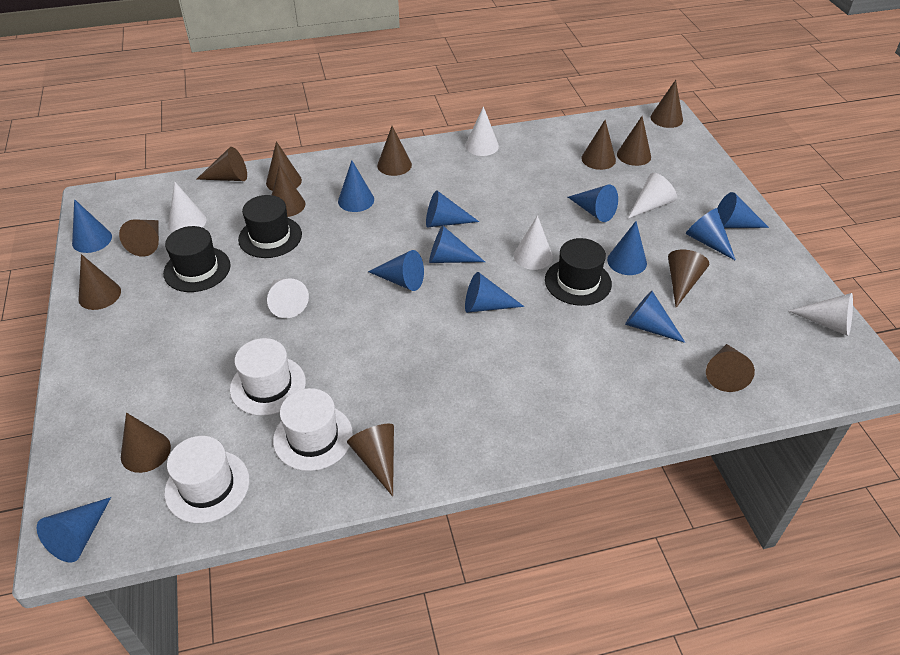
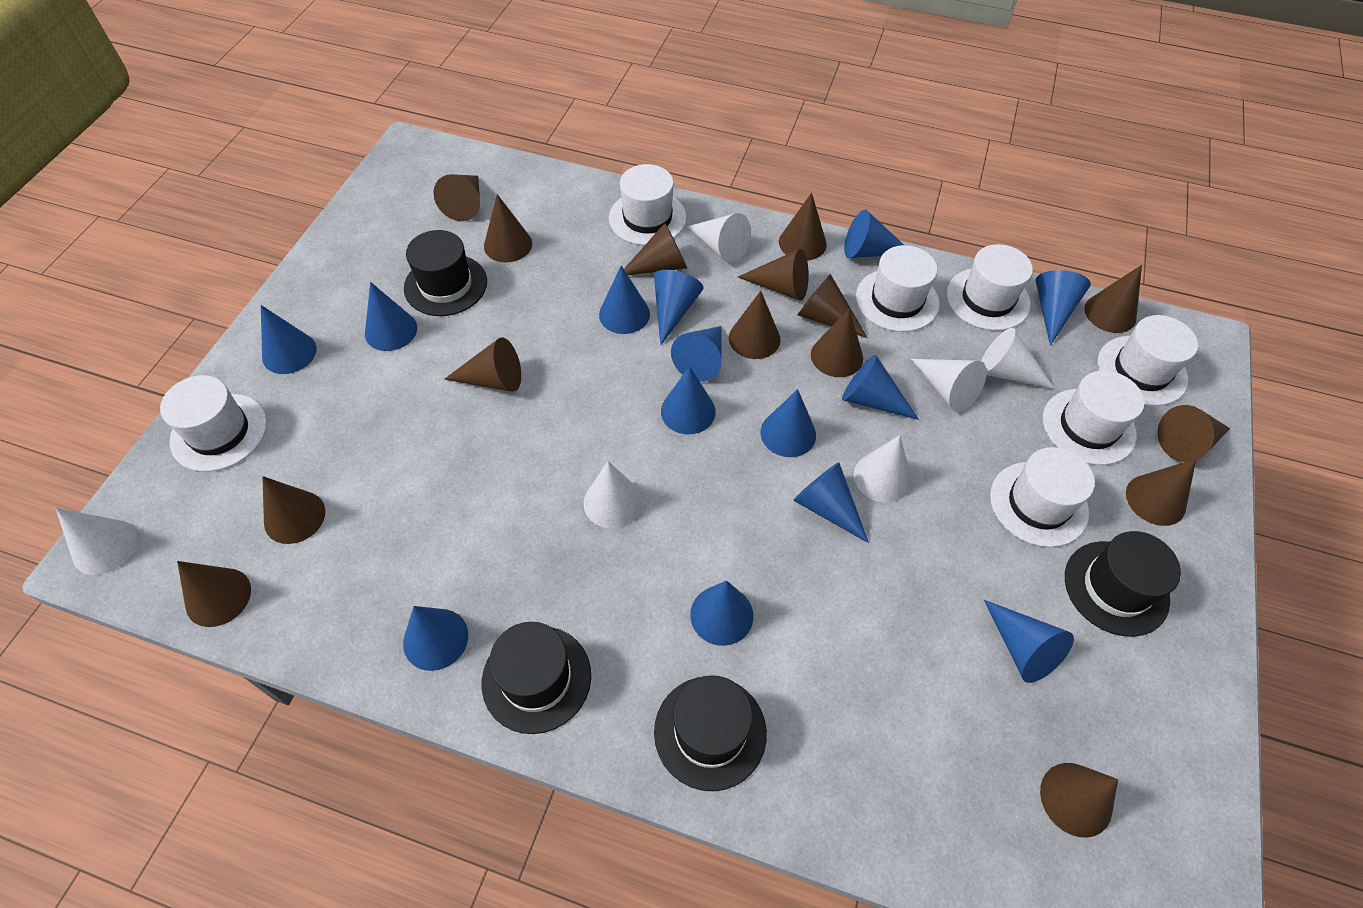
black hat: [163,226,231,292] [238,195,302,258] [545,238,612,306] = 3 -> [404,230,487,316] [482,622,591,734] [654,675,767,791] [1065,531,1181,637] = 4
blue cone: [36,497,111,562] [72,199,112,253] [338,160,374,212] [368,250,424,291] [426,190,479,227] [429,226,485,263] [465,272,524,313] [568,185,618,222] [607,221,647,275] [625,291,686,343] [686,208,736,261] [717,192,769,228] = 12 -> [261,305,317,374] [365,282,417,351] [403,606,468,671] [599,265,650,334] [654,270,704,345] [661,366,716,434] [671,326,722,382] [690,580,753,646] [761,389,816,457] [793,462,869,543] [842,355,919,420] [844,210,904,258] [984,600,1074,683] [1036,270,1091,346] = 14
brown cone: [79,254,121,310] [119,219,159,257] [121,413,171,473] [196,147,247,181] [266,141,302,191] [272,165,305,217] [347,424,394,497] [377,126,412,176] [581,120,616,170] [617,116,651,166] [650,80,683,128] [668,250,709,308] [706,344,755,392] = 13 -> [177,561,251,627] [262,476,325,544] [433,174,480,221] [444,338,521,392] [484,194,532,263] [624,223,687,275] [729,291,781,359] [738,249,809,301] [779,193,827,261] [797,274,868,338] [811,309,863,377] [1040,763,1118,838] [1084,265,1142,333] [1126,459,1196,526] [1158,405,1230,462] = 15
white hat: [164,436,249,523] [230,338,306,416] [273,388,353,471] = 3 -> [160,375,267,472] [609,164,687,246] [856,245,939,332] [947,244,1033,331] [990,447,1095,547] [1043,370,1144,465] [1098,315,1198,406] = 7

